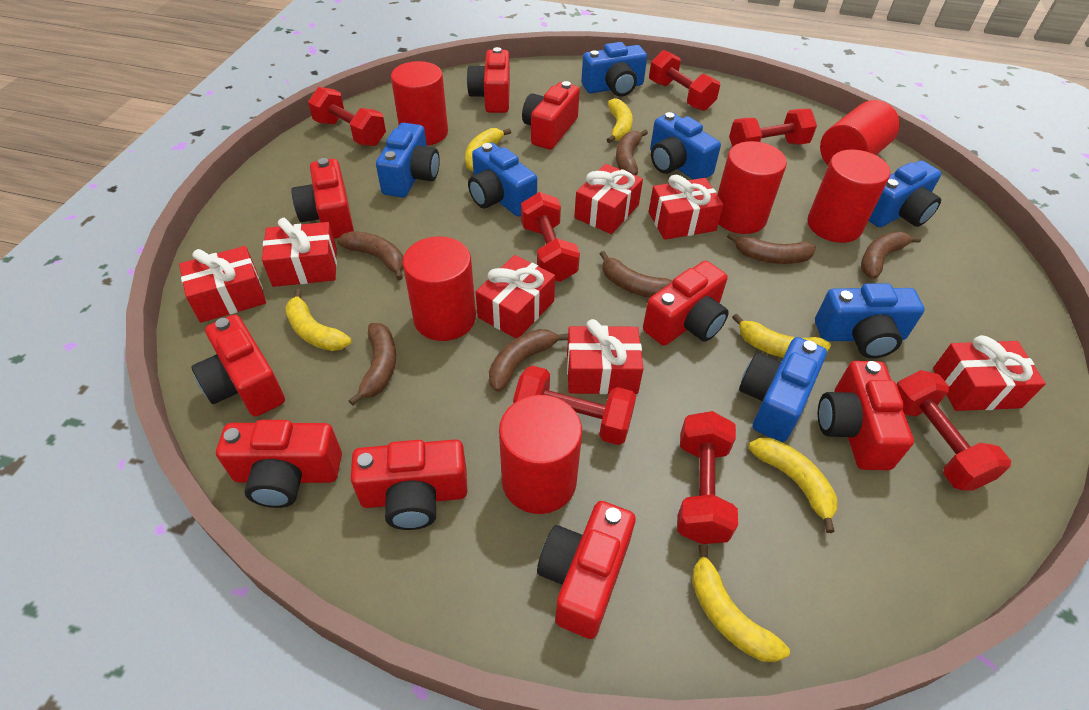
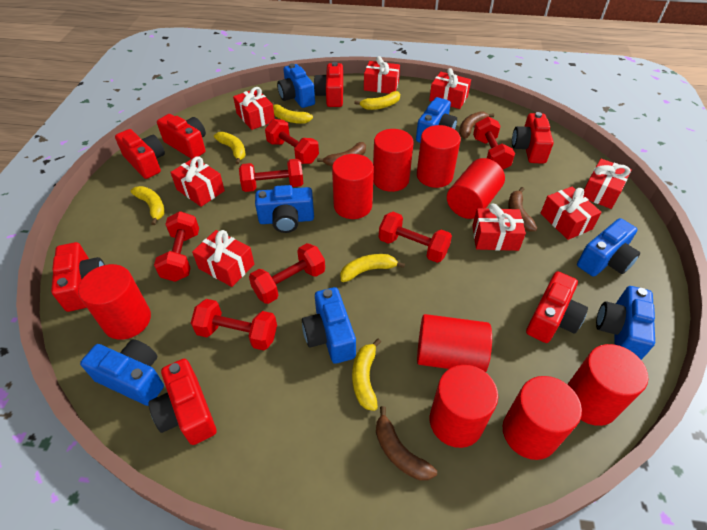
brown banana: [337,231,403,280] [349,323,396,405] [489,329,568,392] [600,251,673,298] [616,129,648,176] [727,232,816,264] [861,232,921,279] = 7 -> [317,142,366,166] [376,406,437,481] [459,111,494,139] [508,187,537,232] = 4
red camera: [191,314,285,417] [216,420,342,508] [291,158,354,239] [351,439,467,530] [467,47,510,113] [522,81,580,150] [537,501,636,639] [643,261,729,346] [818,361,914,470] = 9 -> [51,242,105,312] [115,129,165,179] [148,359,217,445] [157,114,206,159] [314,62,343,107] [512,112,554,164] [526,271,588,343] = 7
red cylinder: [391,61,448,146] [403,237,476,341] [499,395,582,514] [717,141,787,234] [807,150,891,243] [820,100,900,165] = 6 -> [78,264,151,340] [332,154,374,219] [373,129,414,192] [417,125,461,188] [417,314,492,372] [430,365,498,448] [447,158,505,219] [503,376,582,460] [567,344,648,426] = 9
red gift: [179,246,266,323] [262,218,337,287] [476,255,555,338] [567,319,644,394] [574,164,643,234] [649,175,724,240] [933,335,1046,411] = 7 -> [170,157,225,207] [192,230,254,287] [233,87,275,130] [364,56,400,94] [429,68,471,109] [472,204,526,251] [541,187,602,240] [584,159,632,209] = 8

